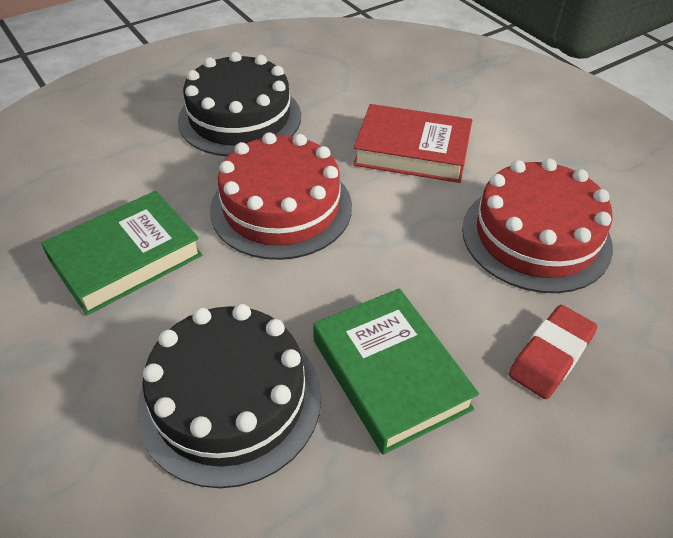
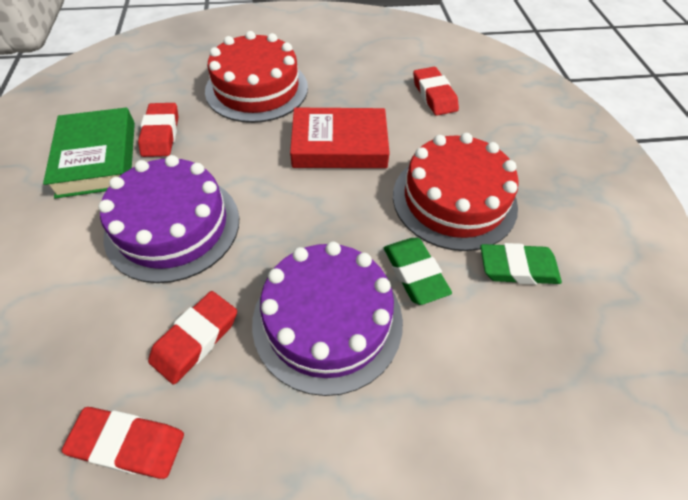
black cake: [137,304,321,488] [178,52,301,157] = 2 -> none = 0
green book: [41,191,202,315] [313,288,479,454] = 2 -> [43,107,135,199] = 1
green eraser: none = 0 -> [384,238,452,305] [480,243,562,285] = 2
purple cake: none = 0 -> [98,155,239,283] [252,242,403,396] = 2
red eraser: [509,305,598,399] = 1 -> [62,407,184,479] [138,103,178,157] [148,291,237,385] [413,67,459,116] = 4

